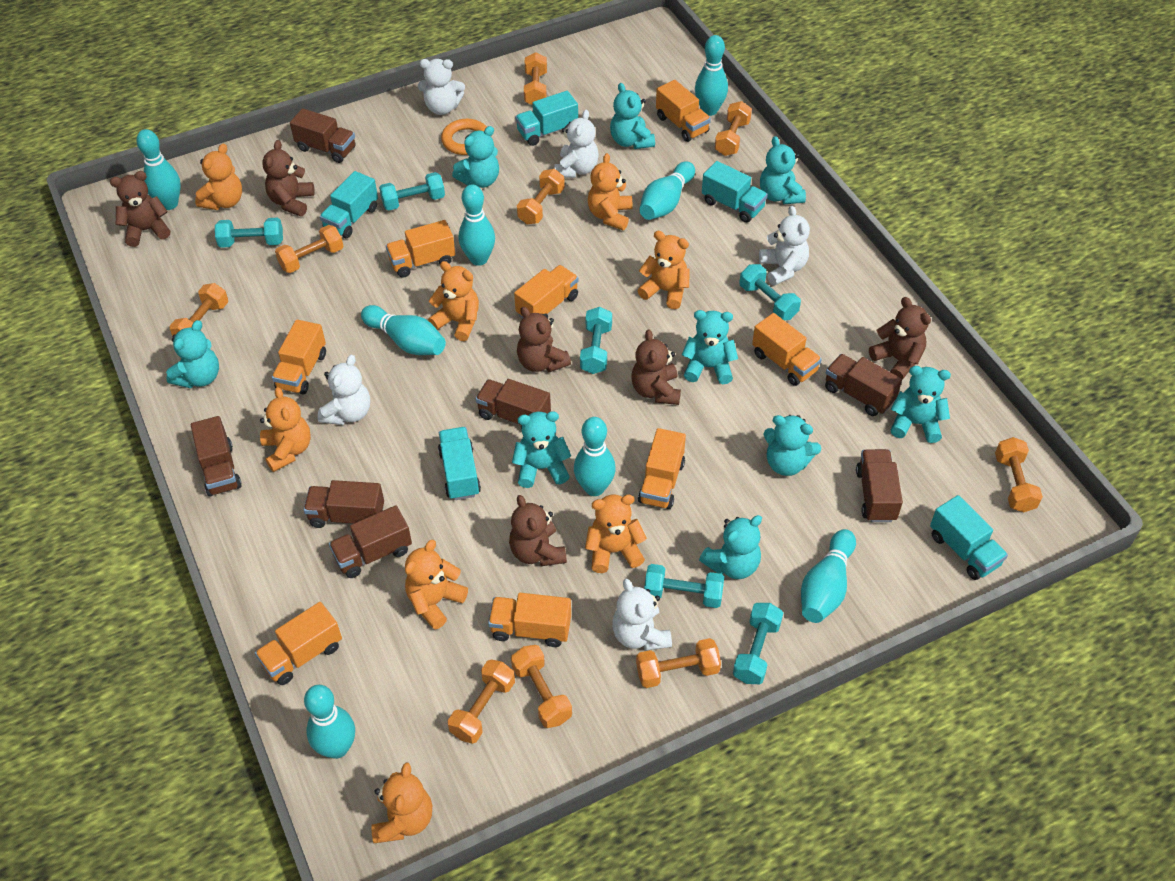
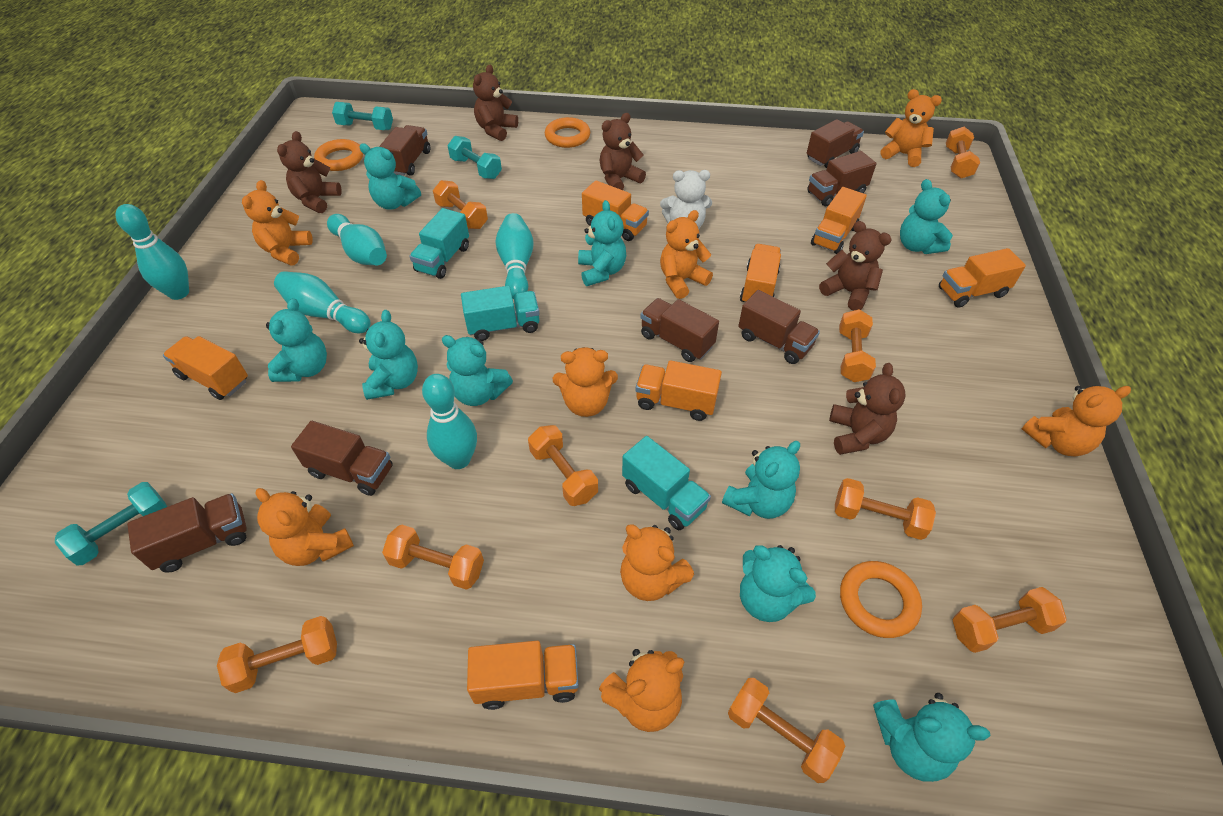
brown teddy bear: [110,171,170,247] [262,140,315,216] [509,495,567,566] [517,307,571,372] [632,330,681,405] [869,297,931,380] = 6 -> [277,131,342,213] [473,65,518,141] [600,113,646,190] [819,221,892,311] [829,363,906,455] = 5
orange ring: [441,119,487,155] = 1 -> [314,139,363,171] [545,117,590,148] [840,561,922,638] = 3
orange truck: [255,602,342,685] [272,320,326,395] [386,220,455,278] [488,593,571,647] [514,265,579,318] [638,428,686,509] [656,80,711,142] [752,313,822,386] = 8 -> [163,336,248,400] [467,641,578,710] [582,180,649,241] [636,360,722,421] [740,244,781,302] [811,187,867,254] [939,248,1026,308] = 7
turquoise bowling pin: [136,129,181,210] [304,685,355,759] [361,305,446,355] [459,184,495,266] [574,417,616,496] [639,161,695,220] [695,35,728,116] [801,529,856,623] = 8 -> [116,204,189,300] [274,271,370,333] [327,214,387,265] [422,374,477,469] [495,213,534,299] = 5
turquoise dumbbell: [215,218,283,248] [379,172,445,211] [580,307,612,374] [644,564,724,608] [733,603,783,684] [739,264,801,320] = 6 -> [55,482,167,565] [332,102,393,130] [448,136,502,179] = 3
turquoise truck: [320,171,378,238] [438,427,481,500] [515,91,578,146] [702,161,768,223] [930,495,1008,580] = 5 -> [409,208,469,279] [461,286,540,341] [622,436,711,530] = 3
white teddy bear: [318,355,370,425] [418,59,465,115] [555,110,599,178] [612,579,672,651] [759,206,810,285] = 5 -> [660,170,712,229] = 1

